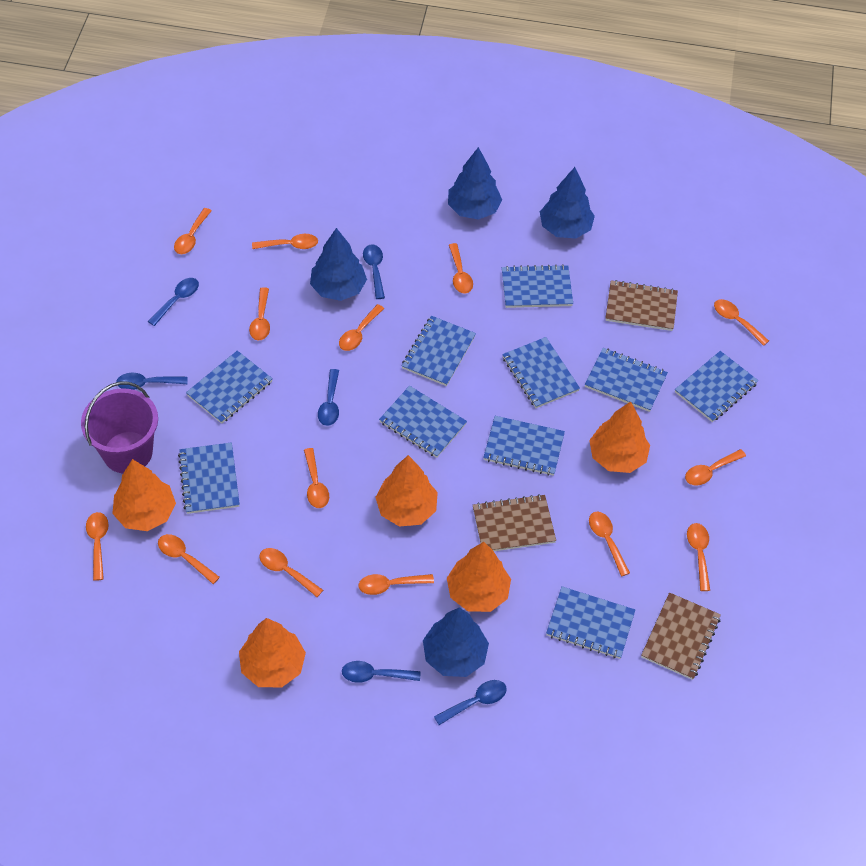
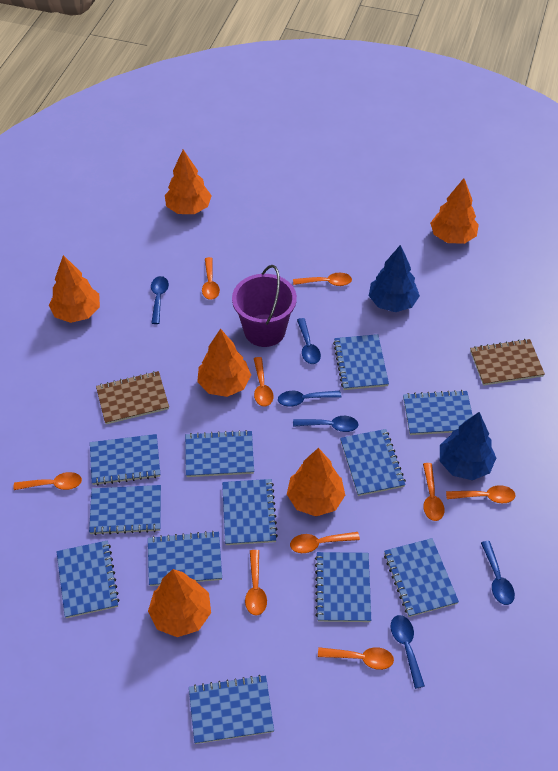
blue notebook: [178,442,240,514] [186,350,273,424] [379,386,467,458] [402,316,476,386] [483,416,565,476] [502,264,573,308] [502,337,580,408] [546,587,635,659] [585,348,668,412] [675,351,758,422] = 10 -> [56,540,119,618] [89,485,161,535] [90,434,160,485] [148,531,222,586] [185,430,254,477] [189,675,274,744] [222,479,278,545] [315,552,371,622] [333,334,389,390] [340,429,406,496] [384,538,459,617] [403,390,473,435] = 12
blue tree: [310,228,367,301] [423,607,489,677] [448,147,502,220] [540,167,595,239] = 4 -> [369,245,420,312] [440,412,496,480] = 2
brown notebook: [473,494,556,551] [605,280,678,331] [641,592,721,680] = 3 -> [96,371,169,424] [470,339,545,386] = 2
orange spoon: [86,512,109,581] [158,534,220,584] [174,208,211,254] [249,287,270,341] [252,234,318,249] [259,548,323,597] [304,448,329,508] [339,304,384,351] [358,574,434,595] [449,243,473,293] [589,512,630,576] [685,449,746,486] [687,523,710,591] [714,299,769,346] = 14 -> [14,472,82,490] [202,257,220,300] [245,550,267,616] [254,357,273,407] [290,532,360,553] [293,273,352,286] [318,647,394,670] [423,463,444,521] [446,485,516,503] = 9
orange tree: [112,459,176,531] [239,618,306,687] [375,455,438,527] [447,542,511,612] [589,402,650,473] = 5 -> [49,255,100,323] [148,569,211,637] [165,150,212,214] [197,329,251,397] [287,448,345,516] [430,178,479,244] = 6

